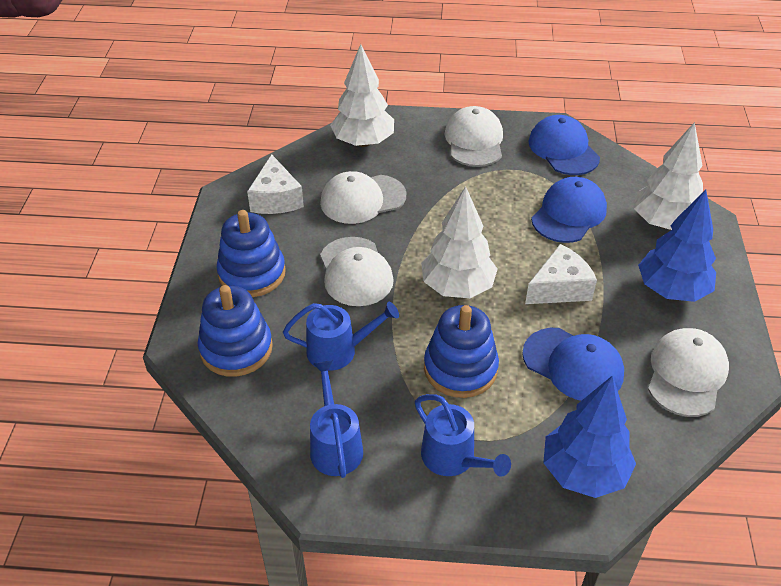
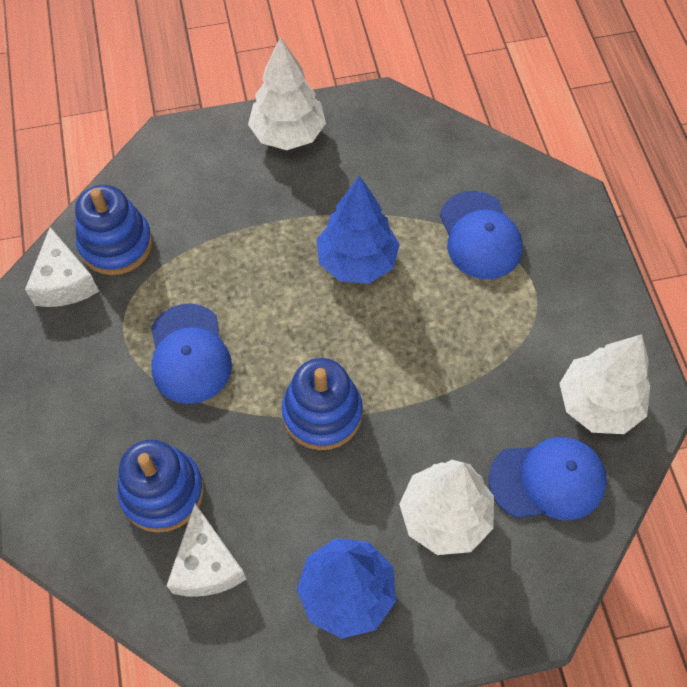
blue watering can: [283,302,399,371] [310,361,363,478] [415,394,511,477] = 3 -> none = 0
white cap: [320,171,406,224] [320,237,394,306] [445,106,503,167] [648,328,729,417] = 4 -> none = 0

